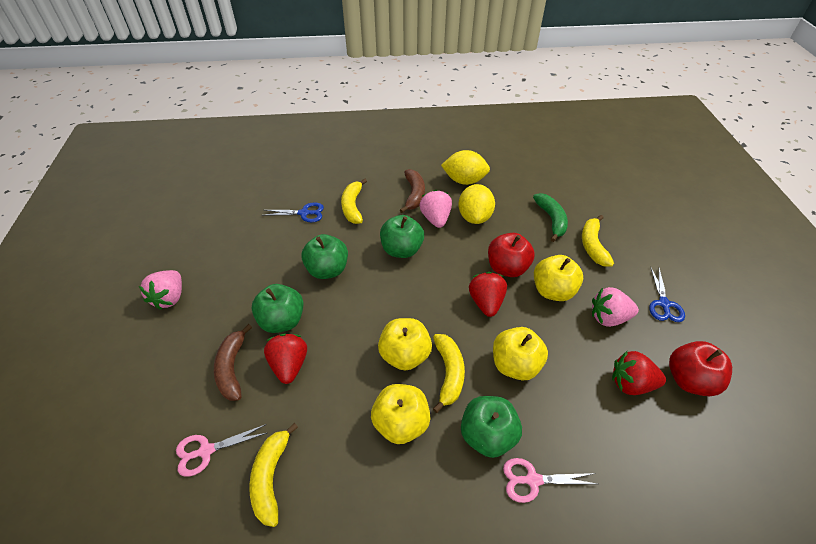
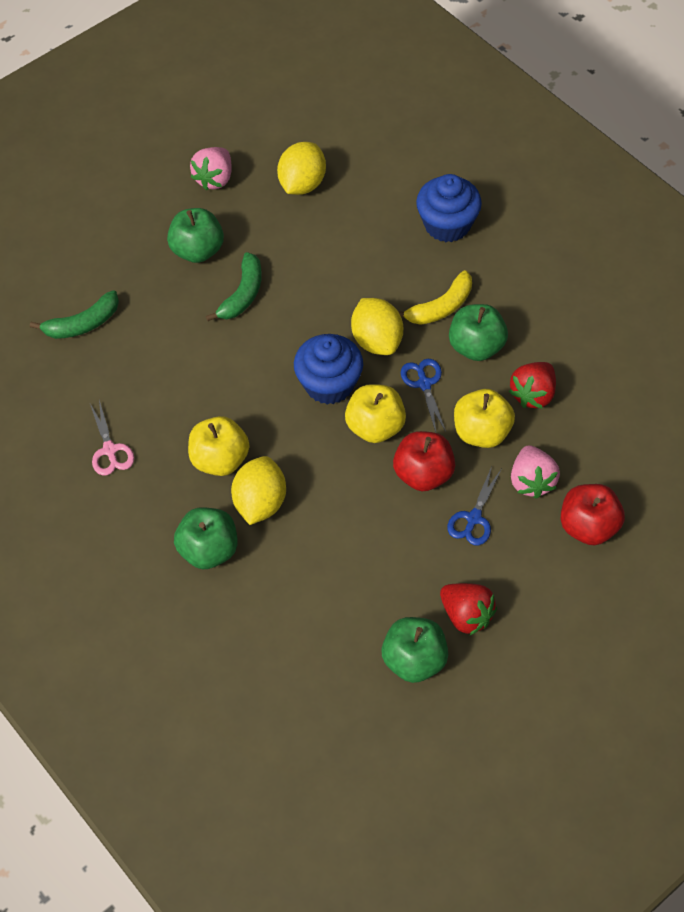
blue cupcake: none = 0 -> [294,334,363,404] [416,174,482,242] = 2
brown banana: [214,324,252,401] [400,169,425,213] = 2 -> none = 0
green banana: [533,193,568,242] = 1 -> [30,290,119,339] [206,252,262,321] = 2
pink scissors: [176,424,267,477] [503,458,597,503] = 2 -> [90,400,134,475] = 1
pink strawberry: [139,270,182,310] [419,190,452,228] [592,287,639,327] = 3 -> [190,147,232,190] [511,445,560,499] = 2
red strawberry: [264,334,307,384] [469,272,507,317] [612,351,666,395] = 3 -> [440,583,497,636] [509,362,556,409] = 2
yellow apple: [371,384,431,444] [378,318,432,371] [493,327,548,380] [534,255,583,301] = 4 -> [188,416,249,476] [345,384,406,443] [454,389,515,448] = 3
yellow banana: [249,423,298,527] [341,178,367,224] [433,334,465,413] [582,215,614,267] = 4 -> [398,270,472,325] = 1
yellow lemon: [441,150,490,185] [458,184,495,224] = 2 -> [231,456,286,525] [277,142,326,195] [351,298,403,355] = 3

